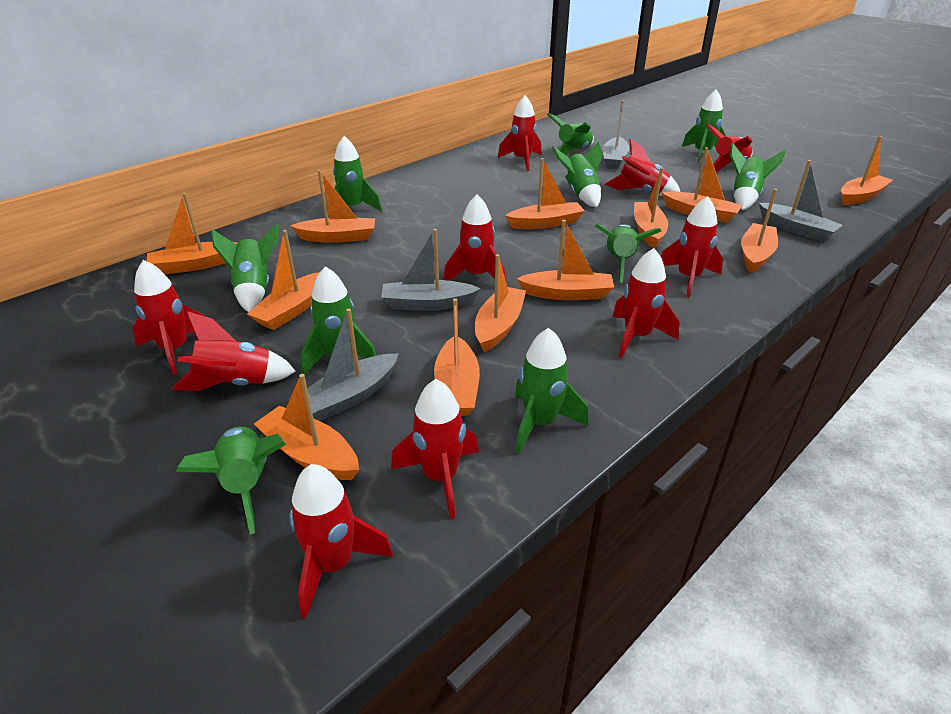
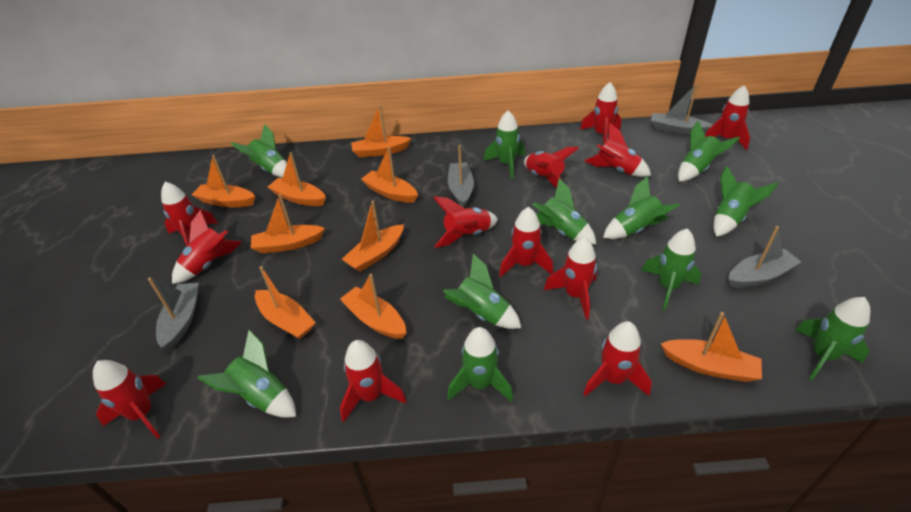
green rocket: [176,427,286,535] [211,223,279,312] [300,266,376,374] [333,136,382,211] [515,328,588,454] [547,113,594,159] [552,141,603,207] [595,224,662,283] [682,89,726,163] [730,143,786,210] = 10 -> [198,330,296,418] [231,124,287,178] [443,254,521,329] [447,327,513,402] [484,110,525,179] [532,178,596,244] [603,176,680,239] [642,228,701,310] [678,121,740,182] [713,166,778,237] [795,297,870,380] = 11
orange boat: [147,193,237,274] [247,230,320,330] [254,374,359,480] [291,170,375,243] [434,298,480,416] [475,254,526,352] [505,158,585,229] [516,220,614,300] [634,167,668,249] [662,147,742,223] [741,189,778,273] [841,136,893,205] = 12 -> [192,155,255,207] [251,194,325,254] [255,266,316,339] [268,152,326,206] [340,274,406,339] [342,201,404,272] [351,105,412,157] [361,147,418,203] [661,312,762,382] = 9
red rocket: [132,260,206,375] [172,311,296,391] [289,464,393,618] [391,379,479,519] [444,195,506,281] [498,95,541,171] [604,139,680,196] [612,248,680,358] [661,196,723,297] [706,124,753,172] = 10 -> [93,360,166,439] [161,182,217,246] [172,210,242,284] [340,340,407,422] [433,196,498,248] [499,207,553,277] [524,147,579,189] [544,237,597,320] [580,82,621,144] [583,321,652,396] [585,123,651,177] [705,85,750,150] = 12

